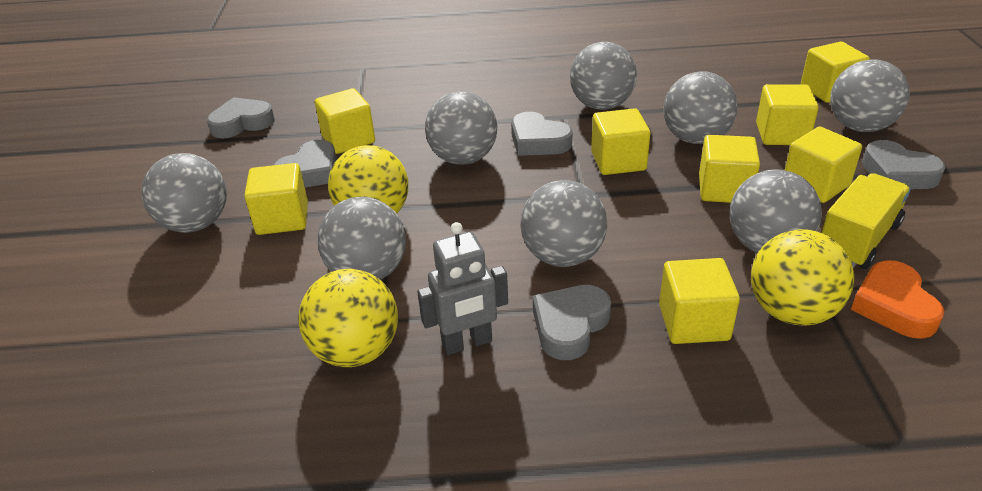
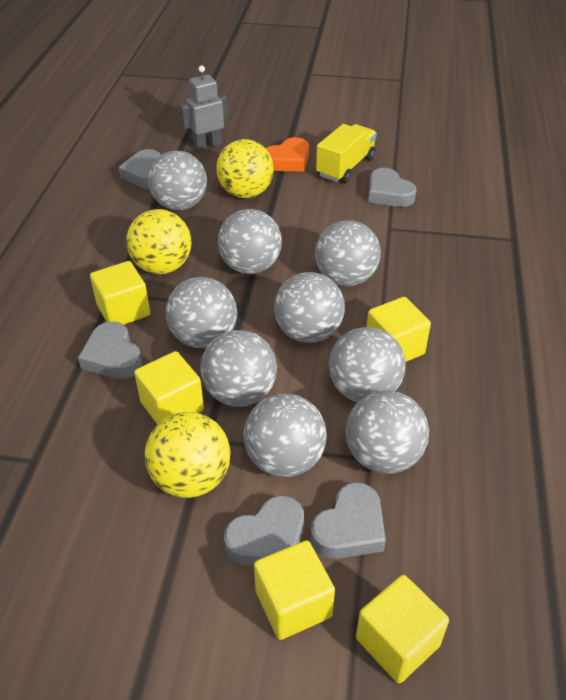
grey ball: [142,153,227,233] [317,197,406,280] [425,91,497,165] [521,180,608,267] [570,42,637,110] [663,71,737,144] [730,170,822,253] [830,59,910,132] = 8 -> [148,151,207,210] [166,277,237,348] [200,330,277,407] [218,209,282,274] [243,393,327,477] [274,272,345,343] [315,220,381,286] [329,327,406,402] [345,391,429,474] = 9
yellow cube: [244,163,308,235] [315,88,375,154] [591,108,650,175] [659,258,740,344] [699,135,760,203] [756,84,819,145] [785,127,862,203] [801,42,870,103] = 8 -> [90,261,150,325] [134,351,204,425] [254,540,335,640] [356,575,449,683] [367,297,431,362] = 5

